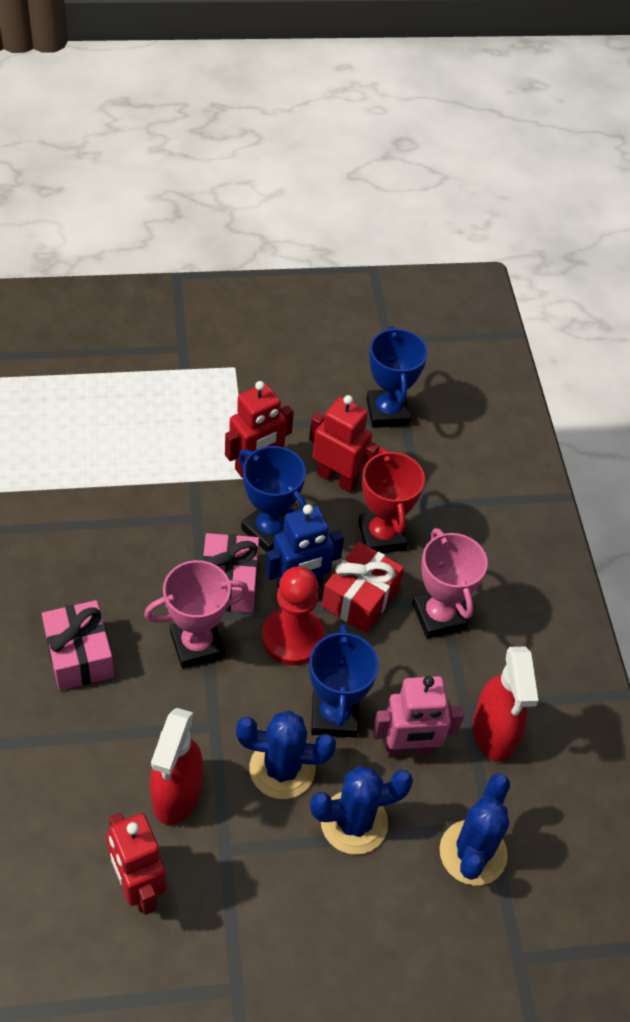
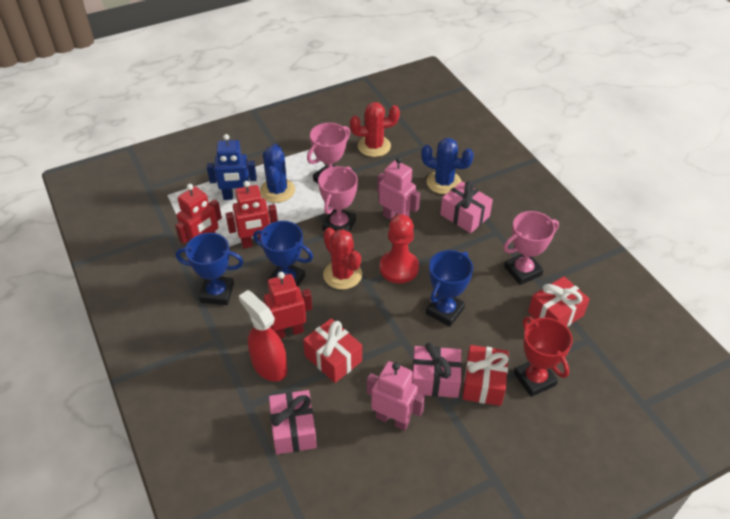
blue cactus: [236,710,336,799] [310,766,413,855] [440,773,510,885] = 3 -> [260,144,295,203] [421,138,474,194] = 2
pink gift: [42,600,114,691] [202,533,259,613] = 2 -> [269,390,317,454] [412,343,462,398] [440,181,493,233] = 3
pink robot: [373,676,464,757] = 1 -> [367,361,425,431] [377,157,420,220] = 2
pink trophy: [144,560,249,669] [412,528,488,639] = 2 -> [307,123,350,183] [318,166,358,232] [503,211,559,285] = 3
red cactus: none = 0 -> [323,227,362,290] [350,102,400,157] = 2
red gift: [322,542,404,633] = 1 -> [303,318,362,383] [462,345,509,406] [528,276,590,327] = 3
red spray bottle: [150,708,203,825] [473,647,538,762] = 2 -> [239,290,288,382] = 1

